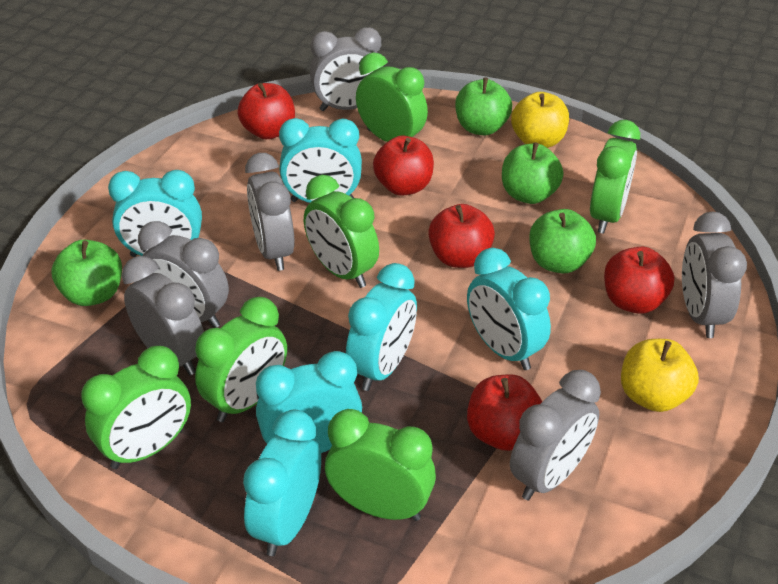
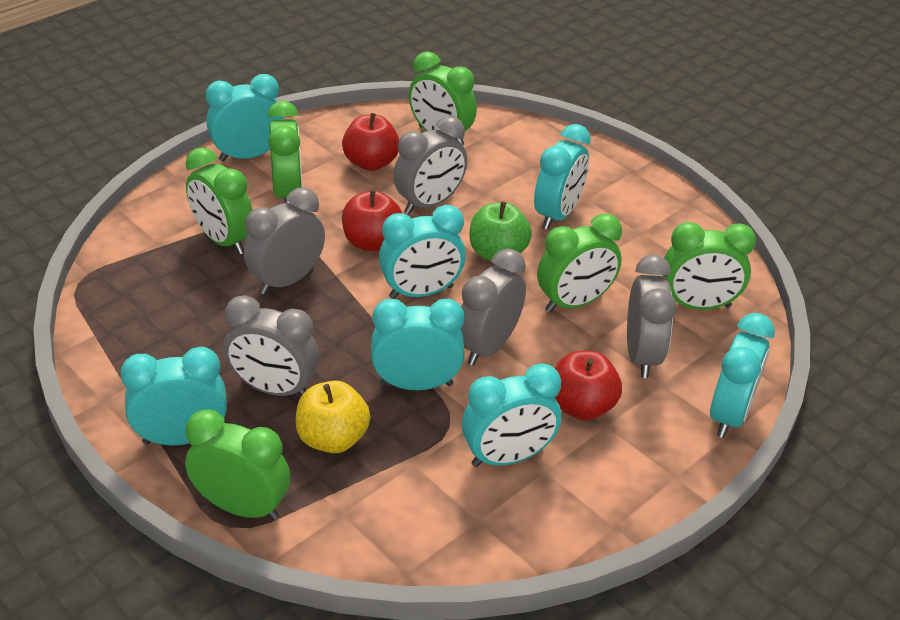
green apple: [52,239,122,306] [455,77,512,135] [502,142,564,204] [529,209,596,273] = 4 -> [470,202,532,261] = 1
grey clock: [122,256,204,375] [138,221,229,328] [245,153,295,271] [310,27,383,111] [510,370,601,501] [682,212,747,338] = 6 -> [224,295,319,396] [244,187,325,295] [393,116,467,214] [461,249,526,366] [627,254,676,378] = 5
red apple: [238,83,295,139] [373,136,434,196] [428,204,495,268] [467,374,542,451] [604,246,674,314] = 5 -> [342,113,399,171] [342,190,402,251] [555,351,622,420] = 3
turquoise clock: [108,170,202,257] [243,410,321,556] [256,351,362,453] [279,118,362,203] [346,263,417,391] [467,248,551,370] = 6 -> [120,347,227,445] [206,74,284,162] [371,299,465,390] [379,205,466,299] [462,363,561,467] [534,124,591,230] [710,313,775,438] = 7
yellow apple: [511,92,569,148] [621,339,699,412] = 2 -> [295,380,370,453] = 1

